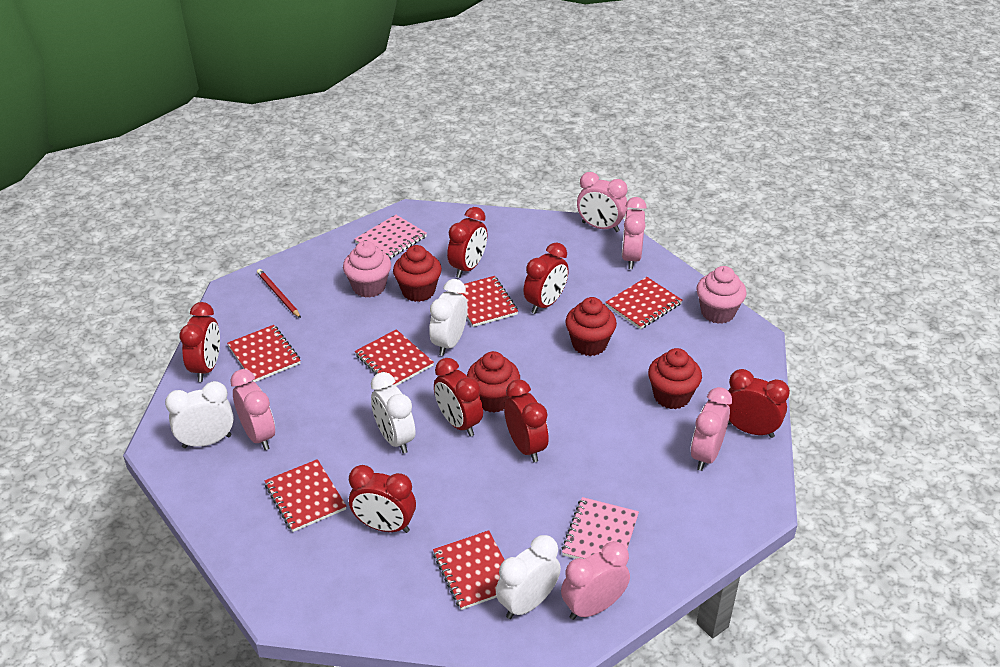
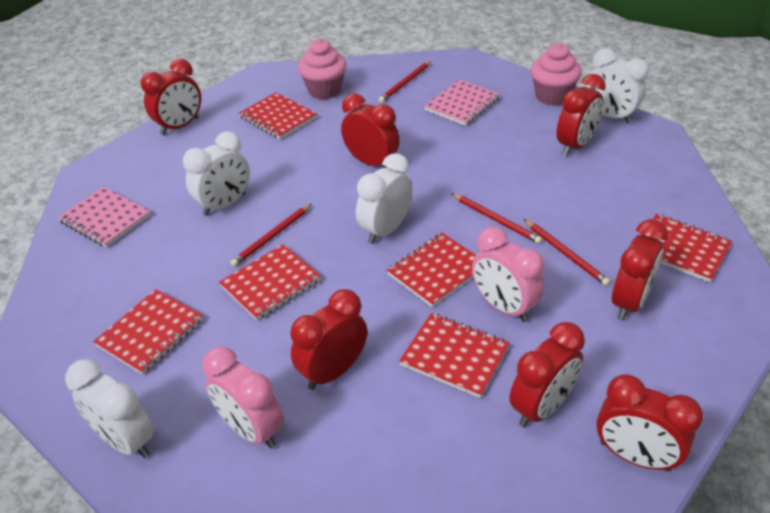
pink clock: [230,369,275,450] [561,541,630,620] [577,172,628,232] [622,197,647,269] [691,387,732,471] = 5 -> [202,347,284,449] [472,227,544,322] = 2
red cupcake: [393,245,442,302] [467,351,520,413] [565,297,617,356] [648,348,702,409] = 4 -> none = 0
red pencil: [257,269,301,318] = 1 -> [230,204,312,266] [379,61,431,102] [451,193,542,244] [524,219,610,286] = 4

